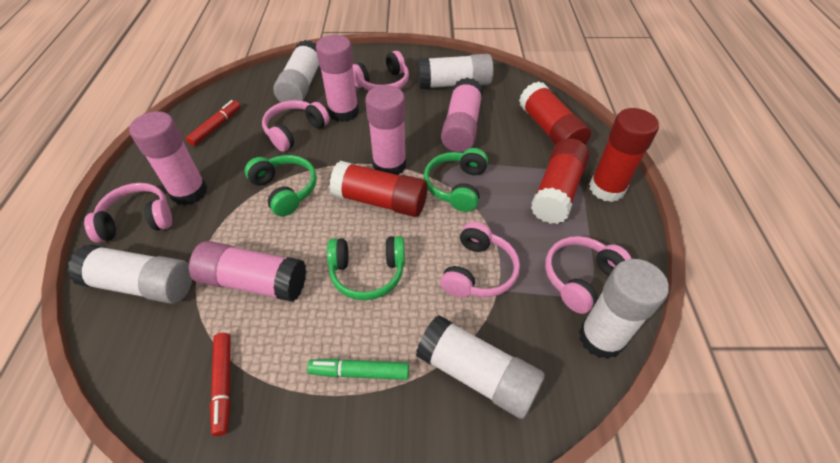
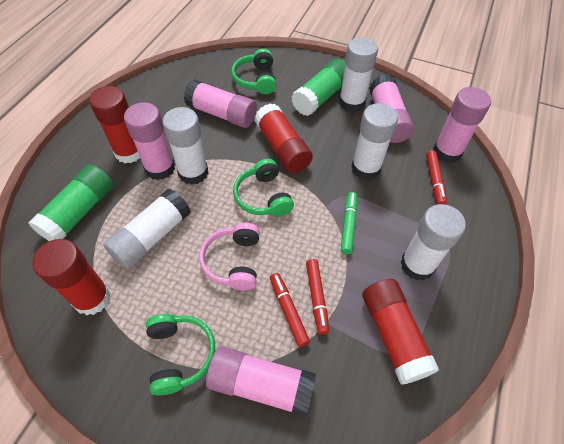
green glue stick: none = 0 -> [28,164,113,241] [291,58,346,116] = 2
pink headphones: [84,183,172,243] [262,100,330,152] [353,51,409,91] [440,222,520,298] [545,236,632,314] = 5 -> [199,223,260,290] = 1
red marker: [186,100,241,146] [210,333,231,436] = 2 -> [270,273,310,347] [306,259,329,335] [426,150,447,205] = 3

